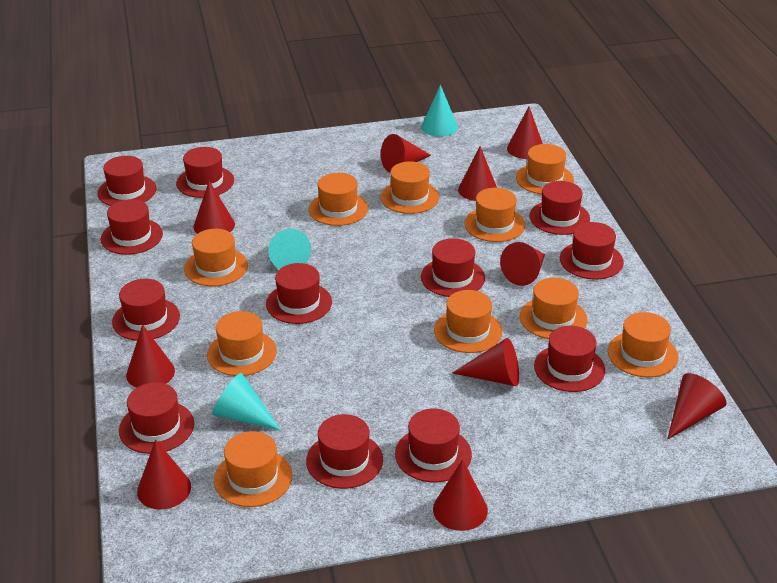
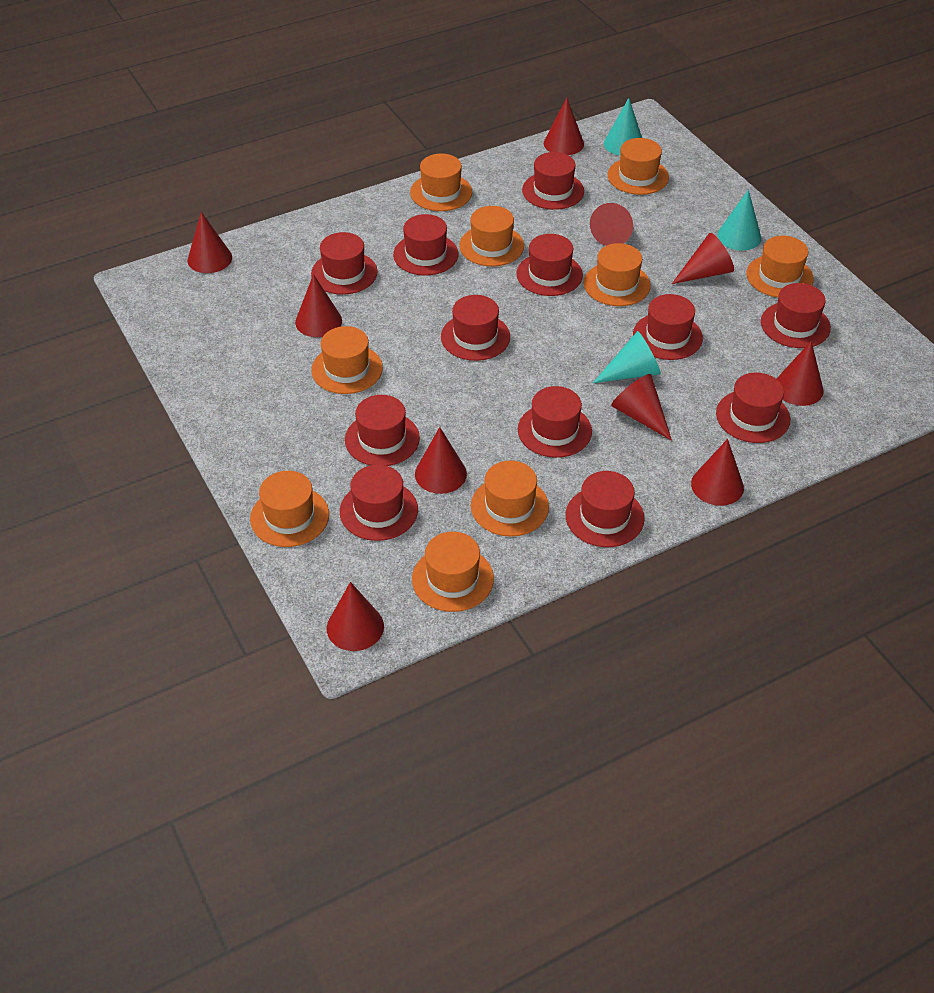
orange hat: [184,229,248,286] [207,311,277,376] [214,431,292,507] [309,173,368,226] [380,161,439,214] [434,290,502,353] [464,188,525,242] [516,144,574,194] [520,278,587,339] [608,312,678,377] = 10 -> [250,471,329,547] [311,326,383,394] [410,154,472,211] [412,532,494,612] [459,206,524,267] [471,460,549,537] [584,243,651,306] [608,138,669,195] [746,236,814,298] = 9

